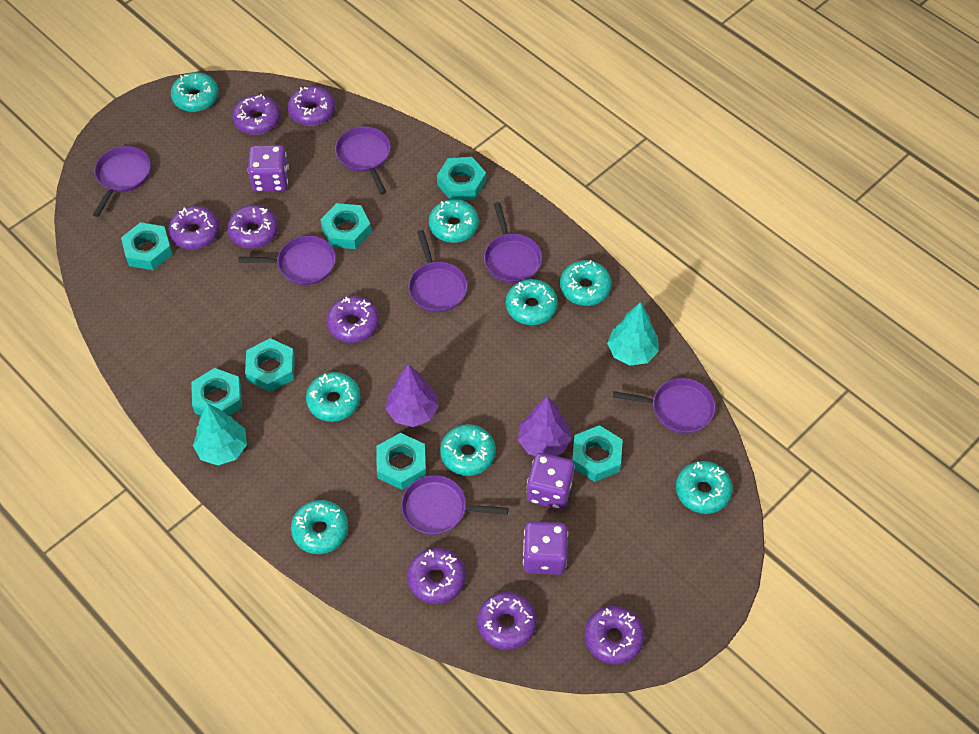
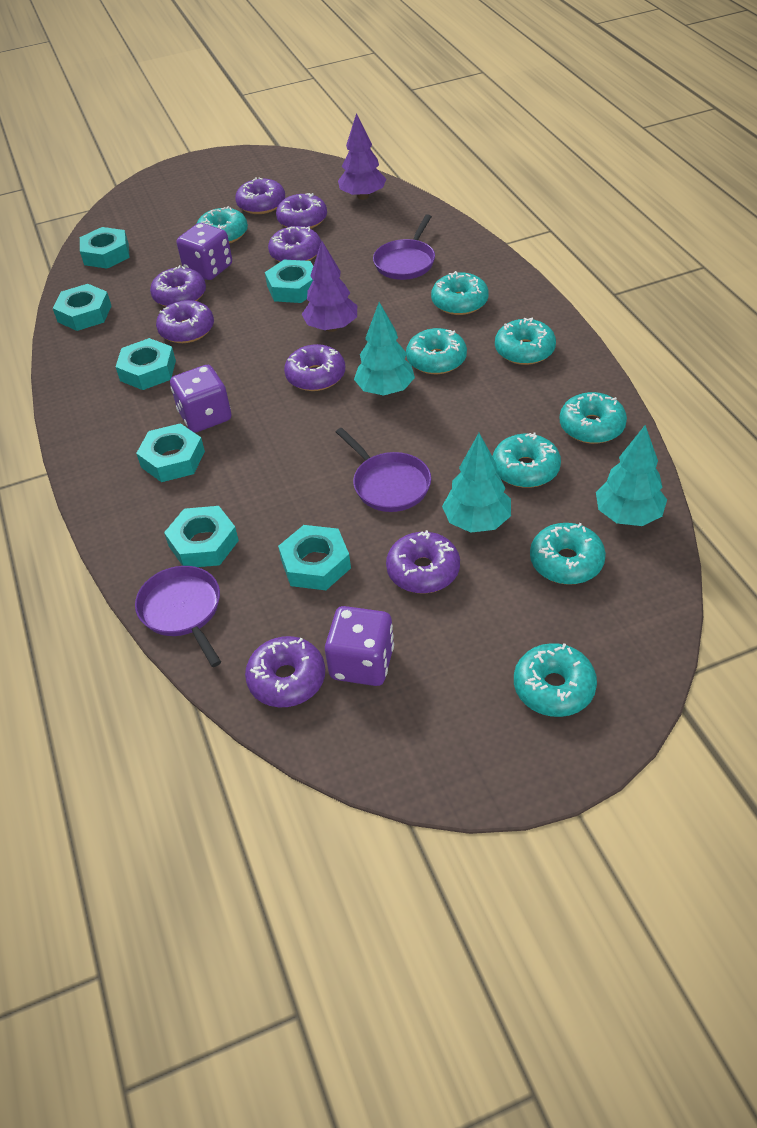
purple pan: [93,146,151,217] [238,236,336,285] [335,127,391,194] [401,475,508,535] [409,230,467,312] [484,202,542,283] [613,378,715,434] = 7 -> [135,566,221,667] [336,428,431,512] [373,214,435,280] = 3
turquoise tree: [193,403,247,465] [607,302,659,366] = 2 -> [354,302,415,396] [442,433,511,533] [596,425,667,526] = 3

